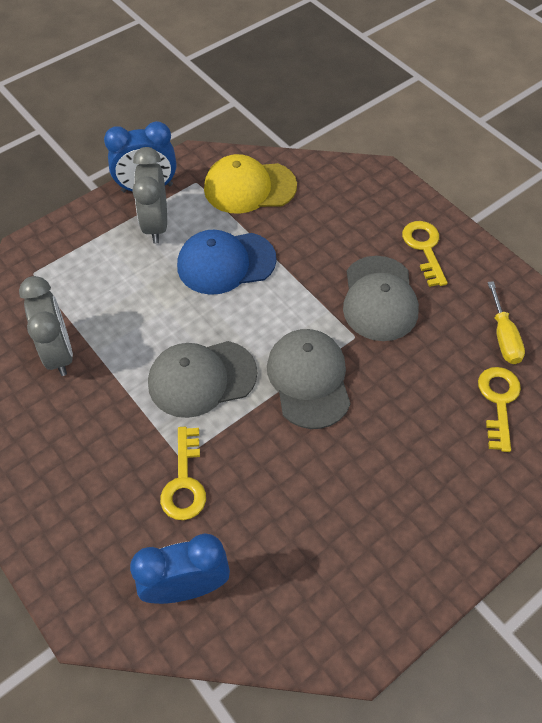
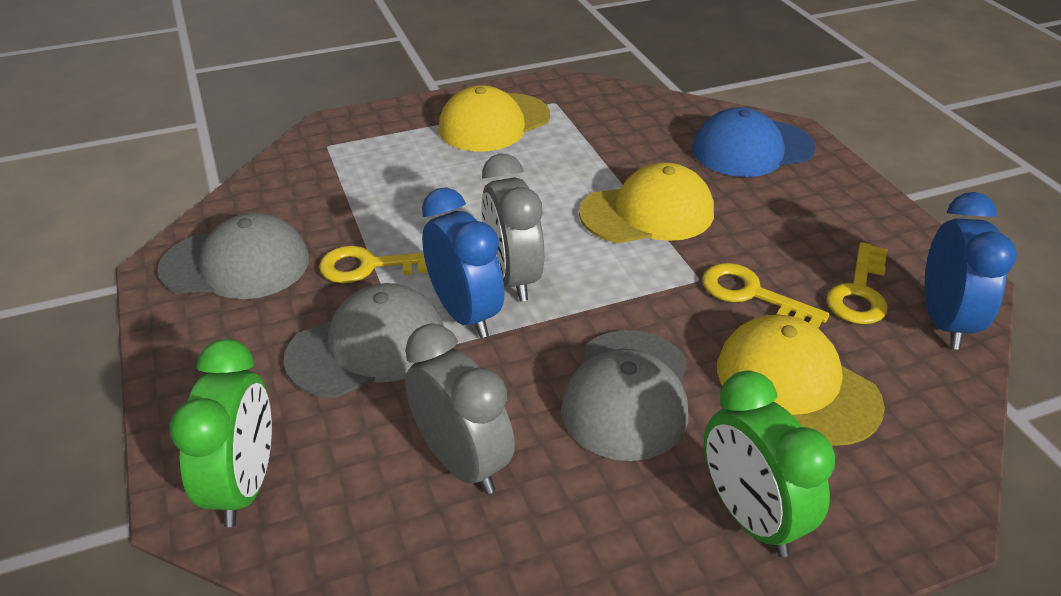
green clock: none = 0 -> [170,339,272,527] [704,371,835,557] = 2
yellow cap: [204,154,297,214] = 1 -> [438,85,550,152] [579,162,714,243] [717,314,885,446] = 3
yellow screwdriver: [488,281,525,364] = 1 -> none = 0

